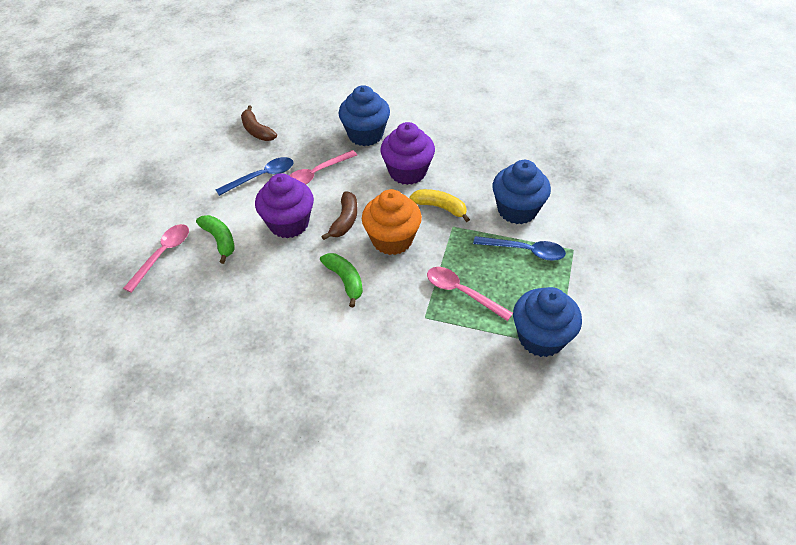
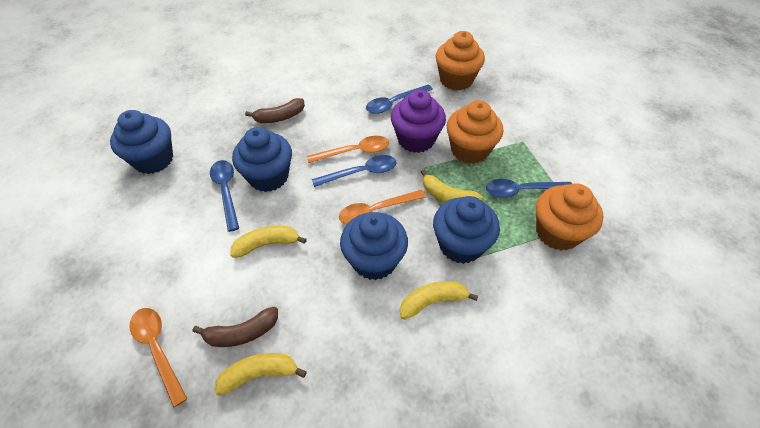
blue cupcake: [339,85,390,146] [492,160,551,224] [513,287,582,357] = 3 -> [110,110,173,174] [232,127,292,192] [340,212,408,280] [433,196,500,264] = 4
blue spoon: [216,157,294,196] [473,236,566,261] = 2 -> [210,160,239,232] [312,155,397,187] [366,84,433,114] [486,179,572,198] = 4
green banana: [196,215,235,264] [320,253,363,307] = 2 -> none = 0
orange cupcake: [362,189,422,255] = 1 -> [436,31,485,91] [447,100,503,164] [536,183,603,251] = 3
orange spoon: none = 0 -> [130,308,187,408] [307,136,389,163] [339,190,426,224] = 3
pink spoon: [123,224,189,293] [289,150,357,184] [427,267,513,321] = 3 -> none = 0
purple cupcake: [255,173,314,238] [380,122,435,185] = 2 -> [391,90,446,153] = 1
yellow banana: [410,189,470,222] = 1 -> [214,353,307,396] [230,226,307,258] [400,281,478,320] [421,170,483,203] = 4

